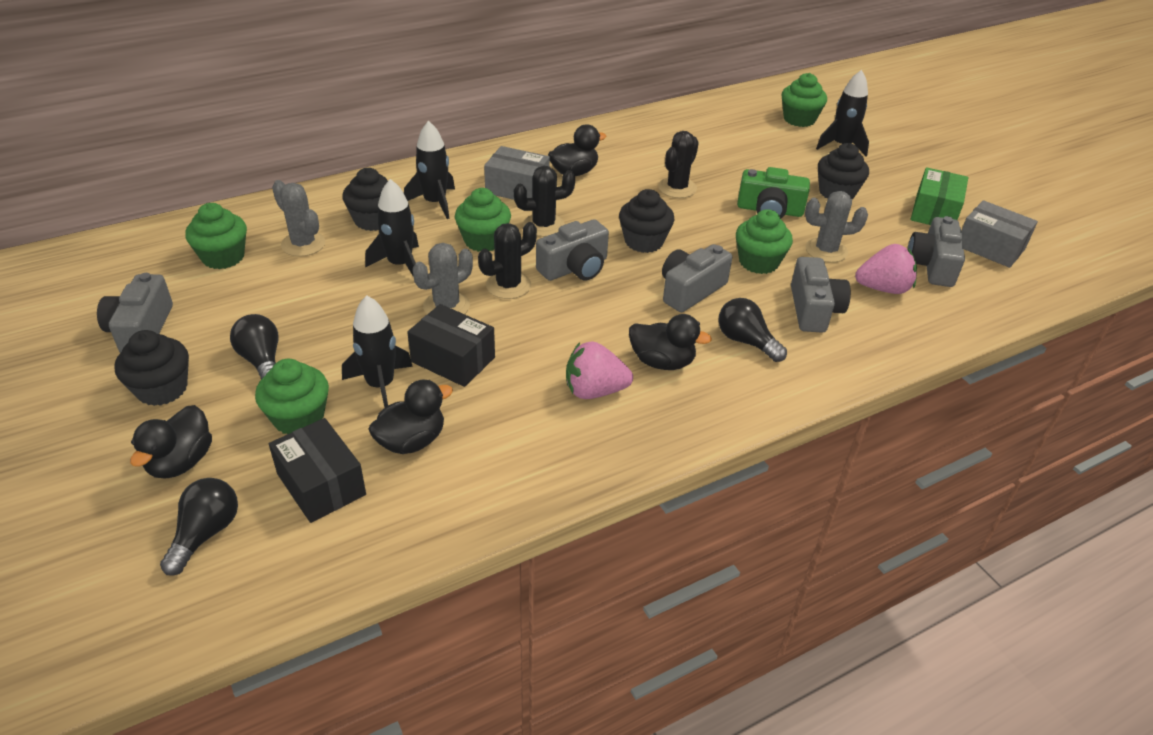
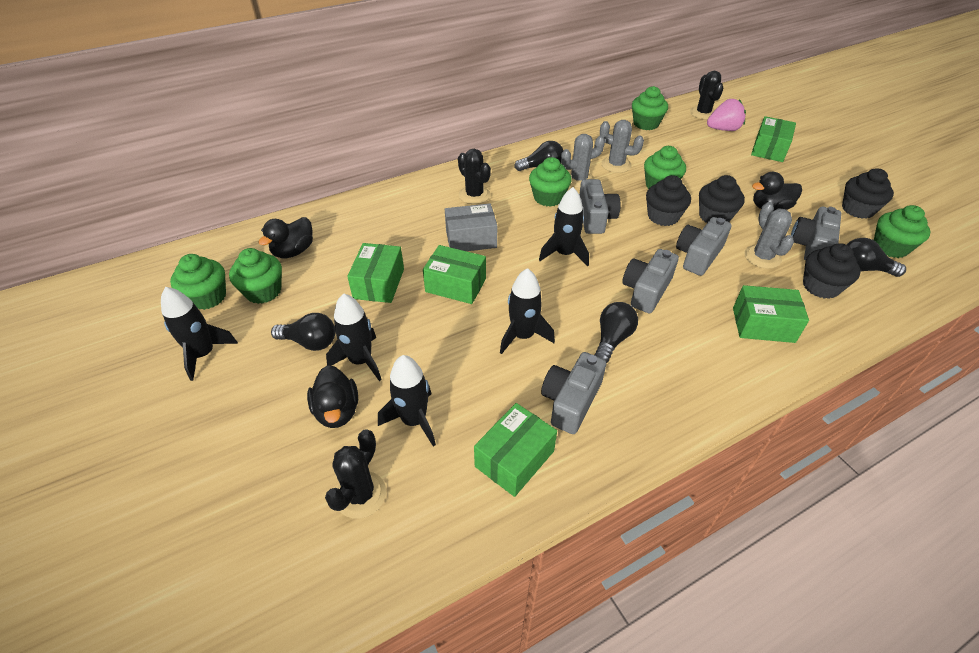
black box: [269,418,366,523] [407,304,495,387] = 2 -> none = 0
black duck: [130,405,212,478] [368,379,453,454] [548,124,606,176] [629,314,712,370] = 4 -> [258,217,313,258] [307,365,358,428] [752,172,802,211] = 3
black light bulb: [160,478,238,576] [230,314,279,379] [718,298,787,362] = 3 -> [271,313,335,351] [514,141,564,171] [594,302,638,363] [847,238,906,277] = 4
black rocket: [342,296,413,408] [365,179,419,275] [404,121,455,219] [816,70,869,157] = 4 -> [161,287,238,381] [326,293,382,381] [378,355,436,446] [500,268,555,354] [539,187,589,267] = 5
green box: [911,167,968,225] = 1 -> [347,243,404,303] [423,245,486,304] [474,403,557,497] [733,285,809,343] [751,116,796,162] = 5
green camera: [737,167,810,219] = 1 -> none = 0
green cupcake: [185,203,247,269] [255,359,329,434] [455,188,511,252] [736,209,793,274] [782,73,827,127] = 5 -> [170,254,226,310] [229,248,282,304] [529,157,572,207] [632,86,668,130] [644,146,686,189] [874,205,931,258] = 6
grey box: [484,146,550,200] [961,200,1038,268] = 2 -> [445,203,497,251] = 1
pink strawberry: [566,341,633,399] [855,244,917,294] = 2 -> [707,99,746,131] = 1

